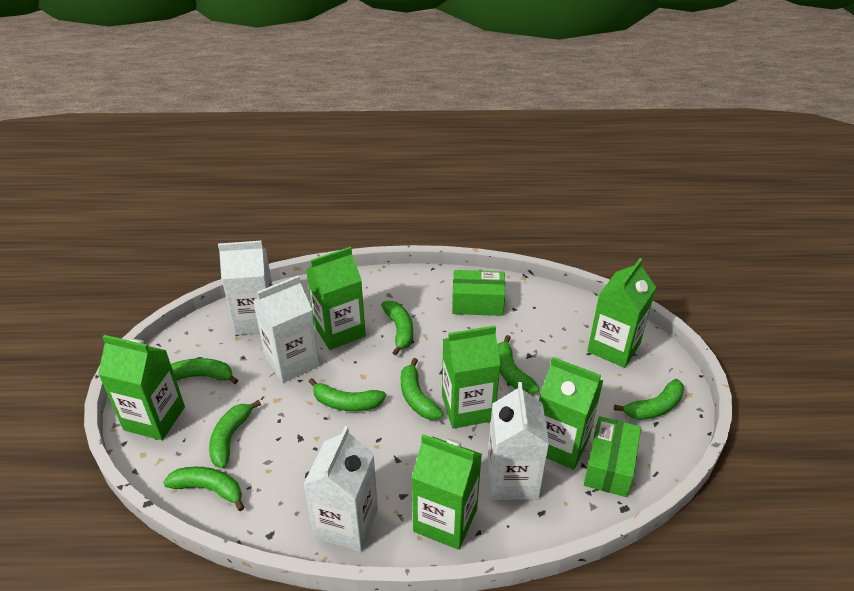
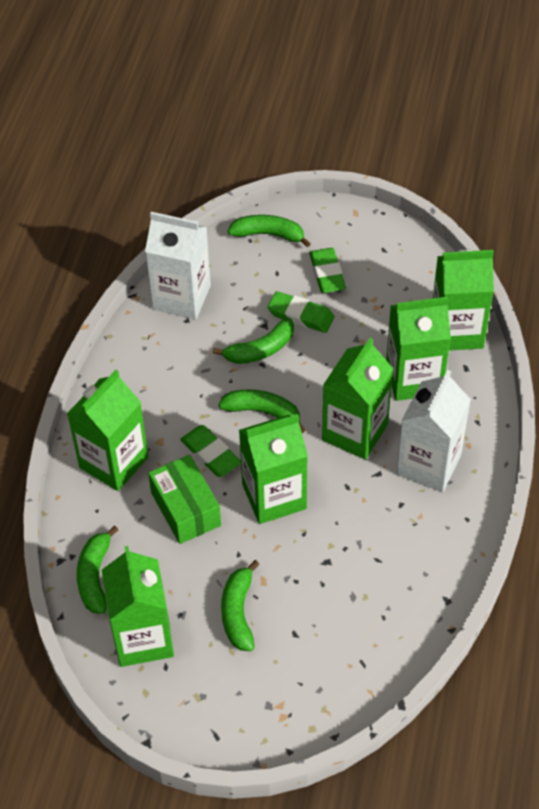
green banana: [163,467,245,511] [171,358,238,384] [209,400,261,468] [308,378,386,411] [381,301,413,355] [401,358,444,420] [498,335,540,394] [614,379,684,420] = 8 -> [77,526,118,614] [212,318,294,364] [218,389,305,433] [221,560,260,651] [228,215,311,247] = 5
green box: [452,270,505,316] [584,416,641,497] = 2 -> [148,455,221,544] = 1
green eraser: none = 0 -> [180,425,241,477] [267,291,335,333] [309,248,346,293] = 3
white carton: [218,241,273,335] [253,275,320,383] [303,426,378,552] [487,382,549,500] = 4 -> [145,212,211,319] [397,370,471,492] = 2

